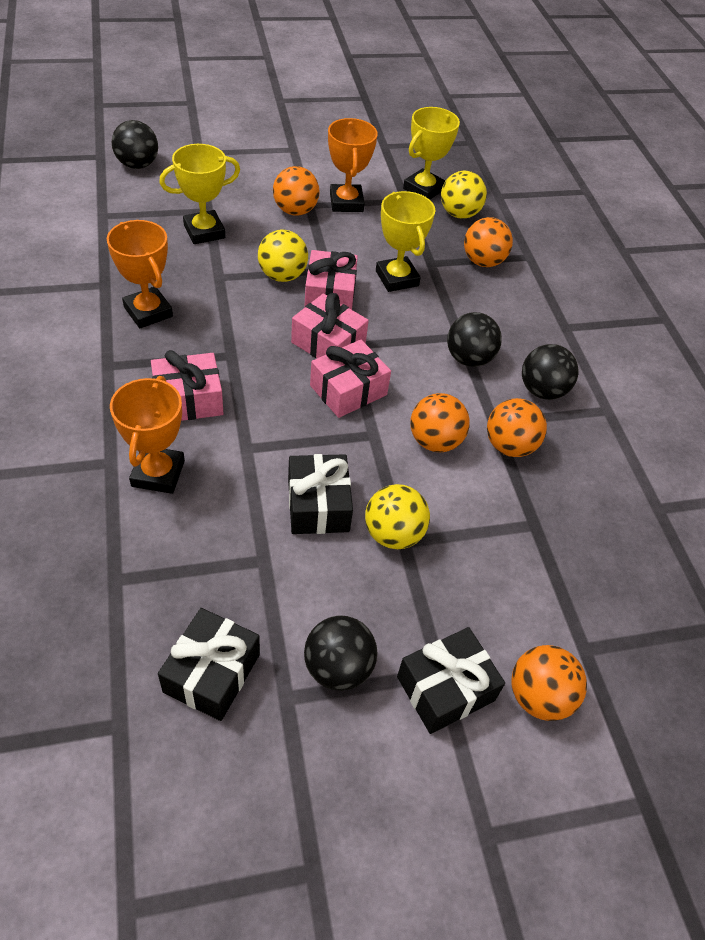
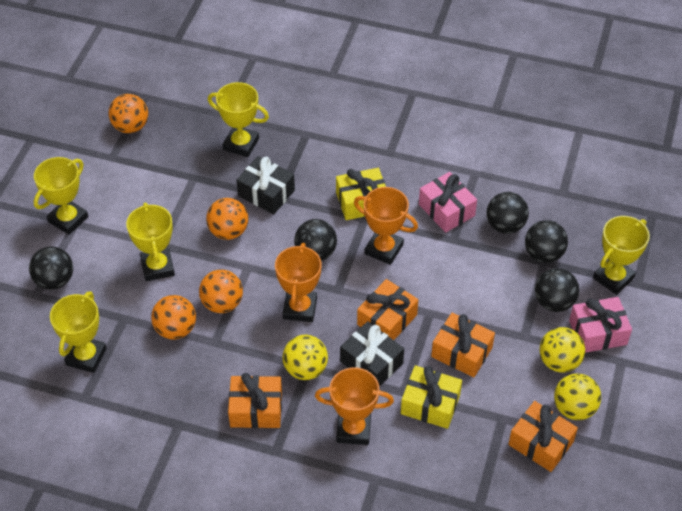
black ball: [112,120,158,169] [304,615,378,691] [447,312,502,367] [522,344,579,400] = 4 -> [29,246,73,290] [294,219,337,261] [487,192,529,234] [525,220,568,263] [535,268,579,312] = 5
black gift: [158,608,260,721] [288,454,353,534] [397,627,505,734] = 3 -> [236,156,295,214] [340,321,404,387] = 2
orange ball: [273,166,320,215] [410,393,470,452] [464,217,513,267] [487,398,547,457] [511,645,587,721] = 5 -> [109,94,148,133] [151,295,196,340] [199,270,243,313] [206,198,248,240] = 4
orange gift: none = 0 -> [228,373,282,428] [357,279,418,340] [431,313,495,377] [508,401,578,472] = 4
pink gift: [151,350,224,421] [291,293,369,358] [304,250,358,310] [310,340,391,418] = 4 -> [419,172,477,233] [569,297,632,353] = 2
yellow gift: none = 0 -> [336,168,386,220] [401,365,462,429] = 2
yellow trophy: [159,144,240,244] [376,191,435,292] [403,107,460,200] = 3 -> [34,157,88,235] [50,291,107,373] [126,203,175,281] [208,82,269,157] [593,216,650,295] = 5

